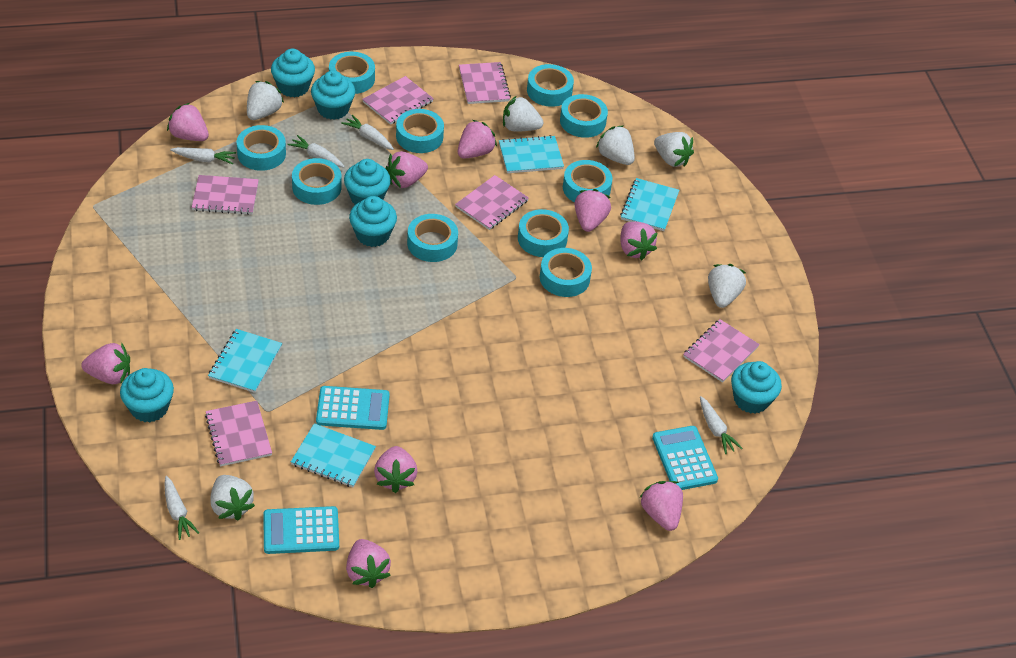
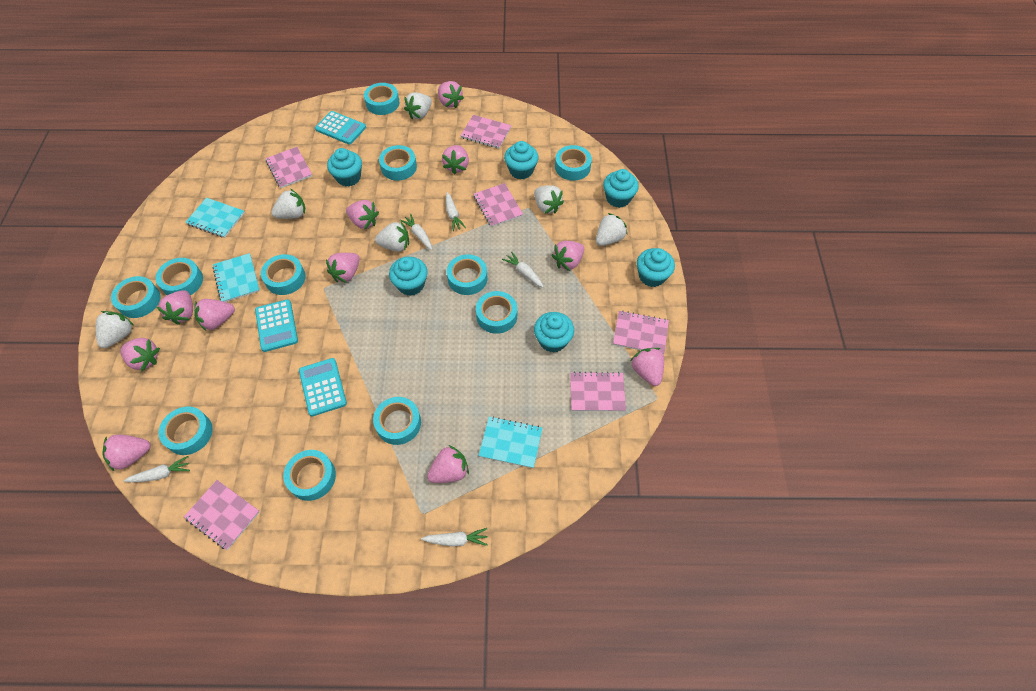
pink strawberry: [81,343,130,384] [167,103,209,141] [346,539,391,588] [374,446,417,493] [386,151,428,188] [458,120,497,159] [574,189,611,232] [620,222,657,260] [640,481,683,531] = 9 -> [102,435,151,471] [121,338,160,371] [157,290,193,325] [194,299,235,331] [326,253,360,283] [346,200,379,230] [427,445,469,483] [438,81,464,108] [442,145,469,174] [552,241,584,271] [630,348,664,386] = 11
turquoise notebook: [208,329,282,393] [291,423,376,487] [499,135,564,173] [620,178,679,231] = 4 -> [185,198,245,238] [212,253,260,302] [479,416,542,468] = 3
turquoise tape: [237,125,286,171] [292,158,342,205] [329,52,375,94] [396,109,444,153] [407,214,458,262] [518,209,569,257] [527,64,574,107] [540,248,592,297] [560,94,608,138] [563,160,613,202] = 10 -> [111,276,161,318] [155,258,203,295] [158,407,213,455] [261,254,306,295] [283,450,336,501] [364,83,400,115] [373,397,421,445] [379,145,417,181] [447,254,487,295] [476,291,517,334] [555,145,592,181] = 11

